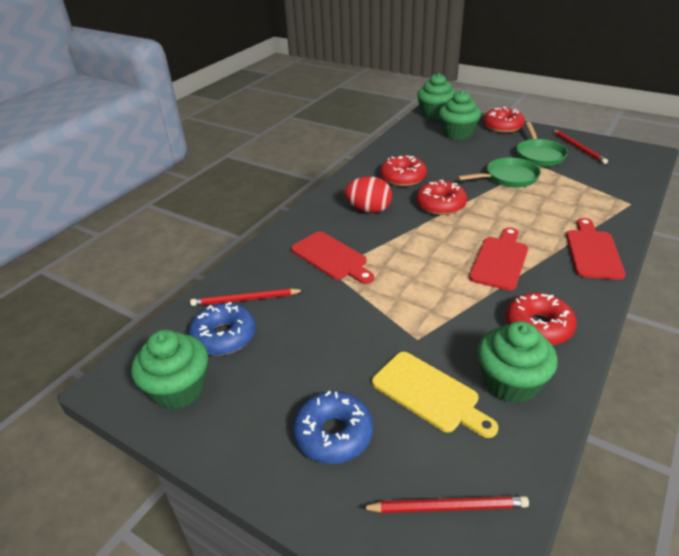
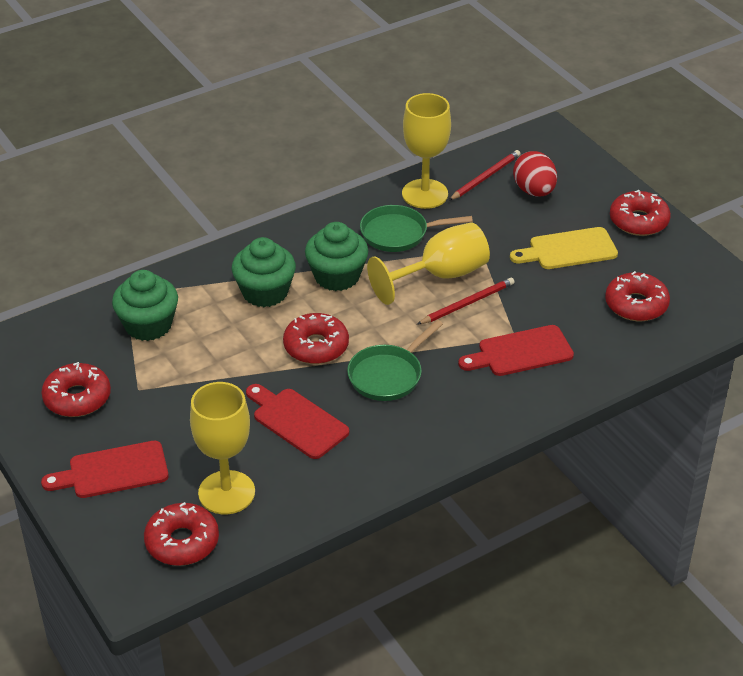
blue donut: [189,302,256,355] [293,391,373,464] = 2 -> none = 0
green cupcake: [131,330,208,410] [417,73,456,120] [439,91,481,140] [477,321,557,403] = 4 -> [112,270,178,341] [232,237,296,307] [305,222,368,291] = 3
red donut: [380,156,427,186] [416,180,467,215] [483,107,525,133] [506,293,577,345] = 4 -> [41,362,111,417] [144,502,219,566] [283,313,349,364] [605,271,670,321] [610,190,671,236] = 5
red pencil: [190,288,305,306] [360,496,529,513] [552,129,608,164] = 3 -> [417,278,514,325] [449,150,521,200] = 2
yellow goblet: none = 0 -> [190,382,255,514] [367,222,490,305] [402,93,451,209] = 3

